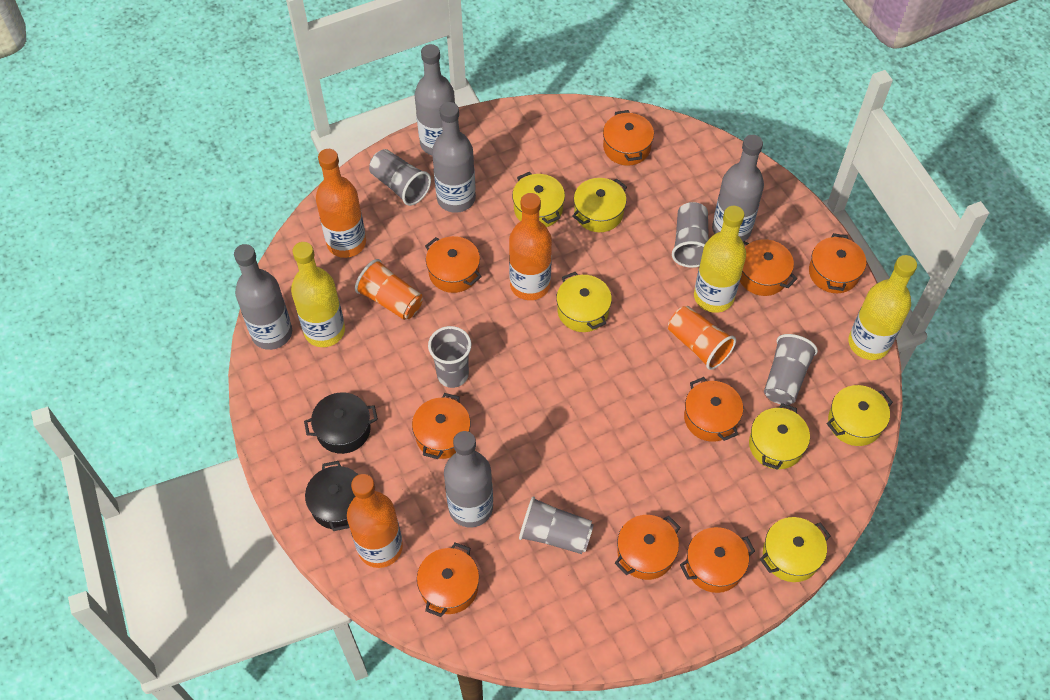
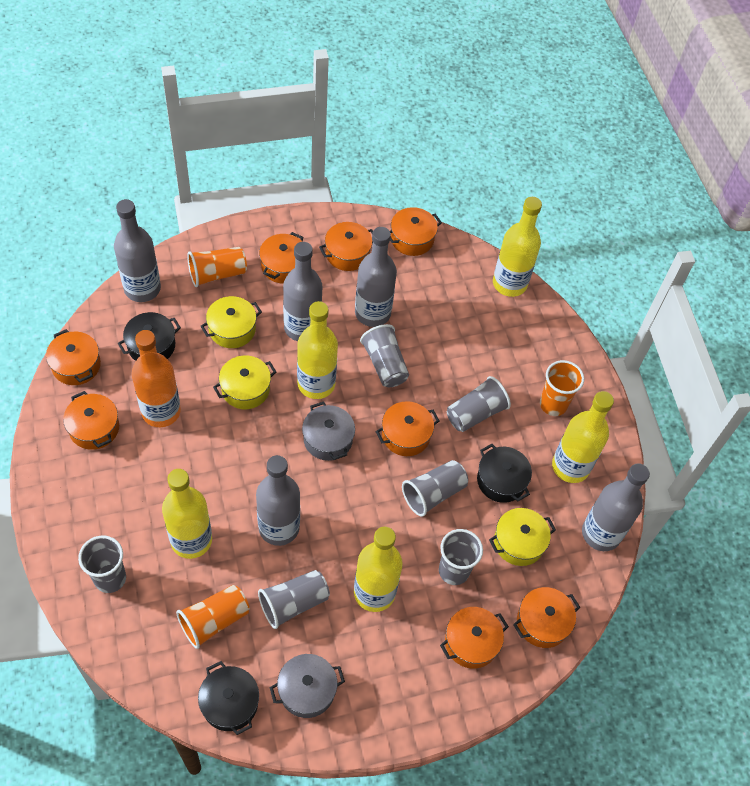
black pot: [304,392,378,454] [305,461,358,531] = 2 -> [118,312,181,361] [198,661,259,735] [477,444,532,503] = 3
grey cup: [369,149,431,206] [428,326,472,388] [519,496,594,554] [672,202,709,268] [764,334,818,405] = 5 -> [78,535,126,593] [258,570,330,629] [360,324,409,387] [402,460,468,517] [439,529,483,585] [447,376,511,432] = 6
grey pot: none = 0 -> [269,654,345,718] [302,401,355,461] = 2
orange bottle: [316,149,366,258] [347,474,403,568] [509,193,552,300] = 3 -> [132,330,181,427] = 1
orange cup: [355,259,423,320] [668,306,736,370] = 2 -> [176,585,250,649] [187,247,247,287] [540,360,584,416] = 3
orange pot: [412,393,470,459] [417,542,479,617] [425,236,482,293] [603,110,654,166] [615,515,680,580] [680,527,755,593] [684,377,743,442] [740,239,797,296] [809,233,866,293] = 9 -> [46,329,101,385] [63,391,119,450] [259,232,304,284] [319,222,373,271] [376,401,439,456] [390,207,442,256] [440,607,509,669] [513,587,580,648] = 8
yellow bottle: [291,242,345,347] [694,206,746,313] [848,255,917,360] = 3 -> [162,469,212,559] [297,301,338,399] [354,527,403,612] [493,197,542,297] [552,391,614,483] = 5
yellow pot: [512,172,565,227] [556,272,612,332] [572,178,627,232] [749,403,810,470] [760,517,831,582] [827,385,893,446] = 6 -> [200,296,262,348] [213,356,276,409] [489,508,556,566] = 3

